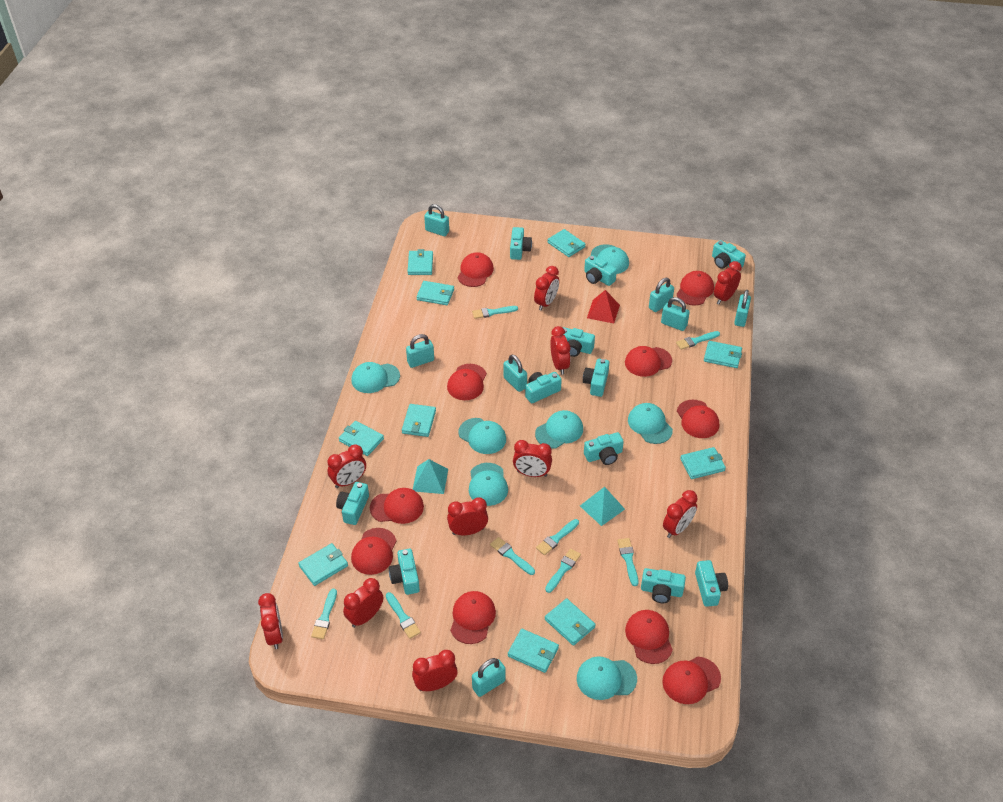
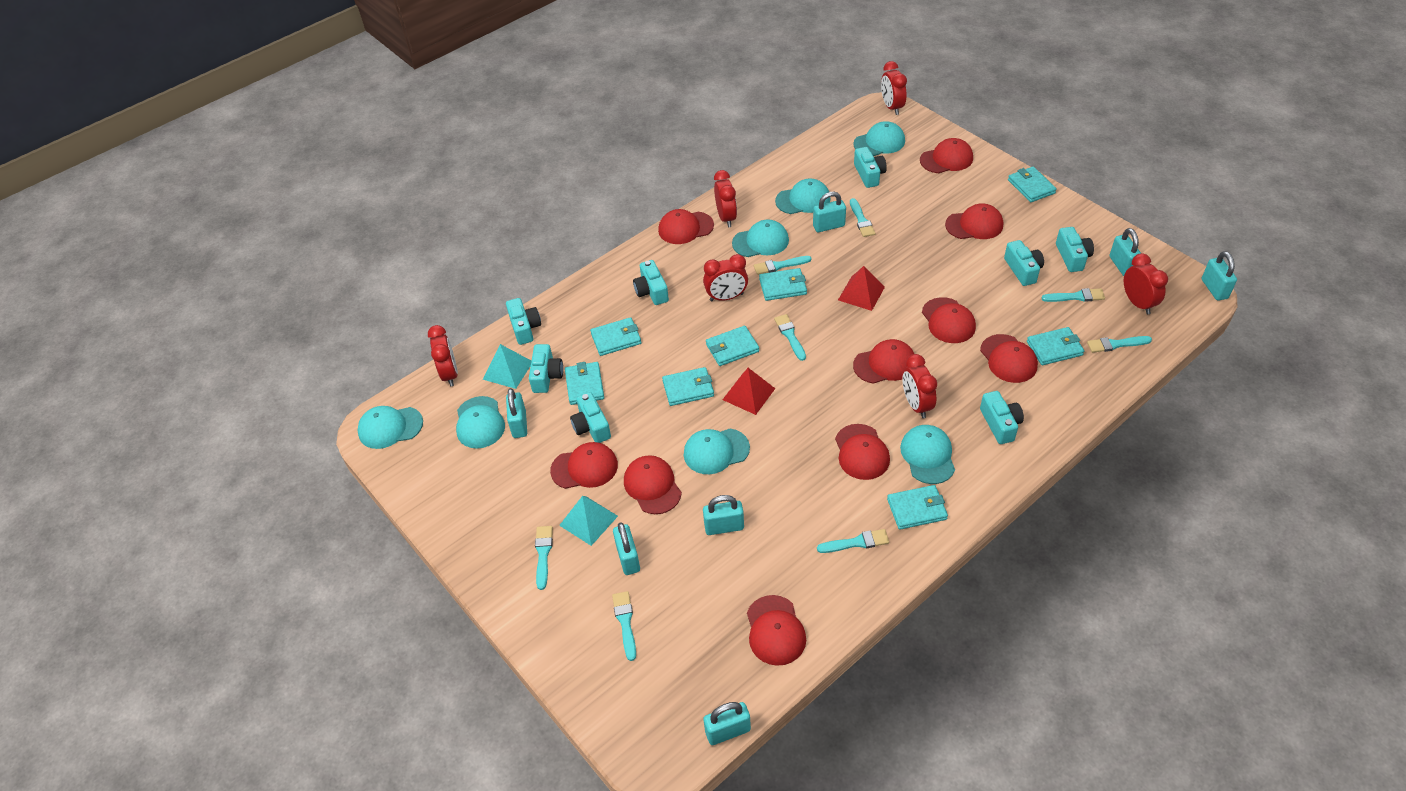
red clock: [258,593,283,649] [328,444,366,488] [343,578,383,628] [412,650,458,691] [447,497,488,535] [513,440,552,477] [534,266,559,310] [550,326,570,375] [663,490,698,538] [714,261,742,304] = 10 -> [428,325,458,386] [703,254,748,301] [714,170,737,227] [881,61,907,115] [902,354,937,418] [1124,253,1168,314] = 6
red pyramid: [587,290,620,323] = 1 -> [723,368,775,415] [838,266,885,311] = 2
turquoise camera: [336,482,369,525] [389,549,420,595] [510,227,532,260] [525,372,562,403] [562,327,595,357] [583,359,609,397] [584,255,617,286] [584,432,624,465] [641,568,686,603] [695,560,728,607] [712,240,746,269] = 11 -> [506,298,541,345] [529,344,563,393] [570,392,611,443] [633,260,669,305] [854,147,887,188] [980,391,1024,444] [1004,240,1044,286] [1056,227,1094,272] = 8
turquoise wallet: [298,543,348,586] [339,421,384,456] [402,404,436,437] [408,249,433,275] [416,281,454,305] [508,629,559,673] [545,598,596,646] [548,229,586,257] [680,447,726,479] [704,341,742,368] = 10 -> [565,362,604,405] [590,317,641,356] [662,367,714,406] [706,326,759,366] [759,268,807,301] [887,485,948,530] [1008,167,1057,202] [1027,327,1084,365] = 8

